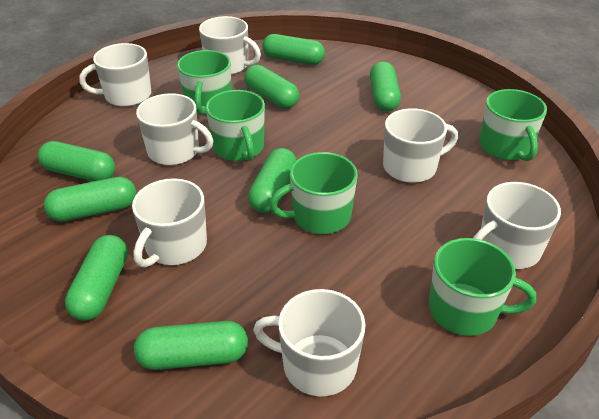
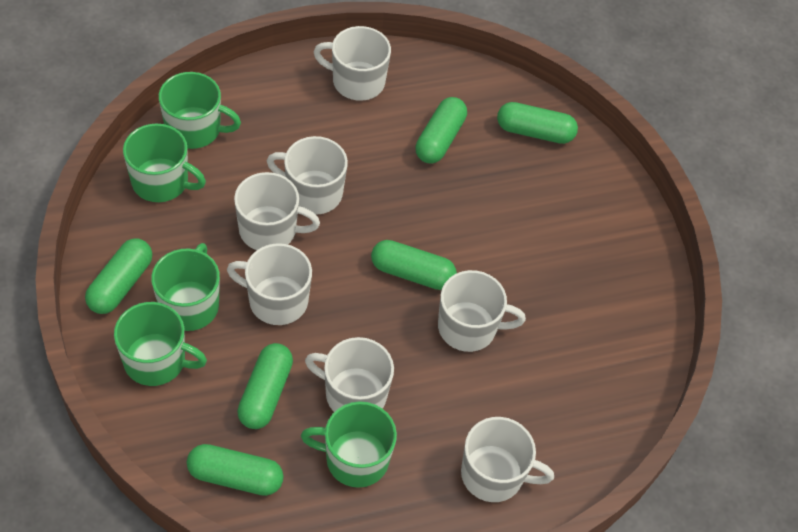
green capsule: [38,141,115,181] [44,177,136,222] [65,235,128,321] [134,321,248,370] [244,65,299,109] [248,148,296,213] [262,34,325,65] [370,61,401,112] = 8 -> [85,238,152,314] [187,444,284,496] [237,343,293,429] [371,240,457,290] [415,97,467,163] [497,102,578,144] = 6

